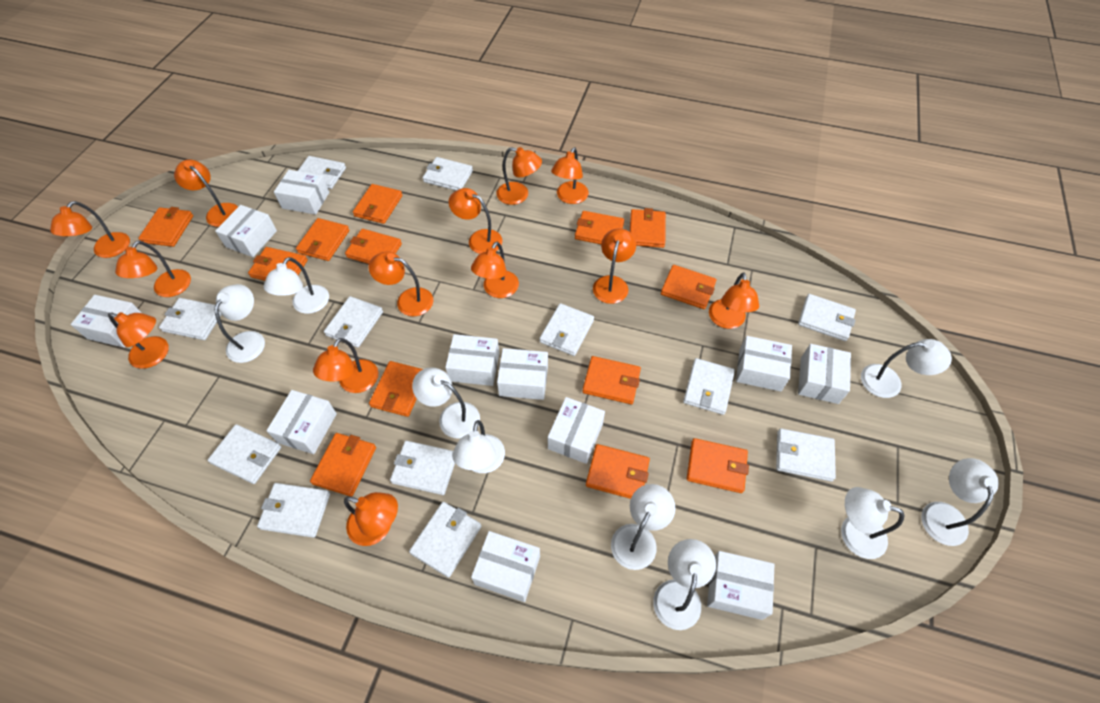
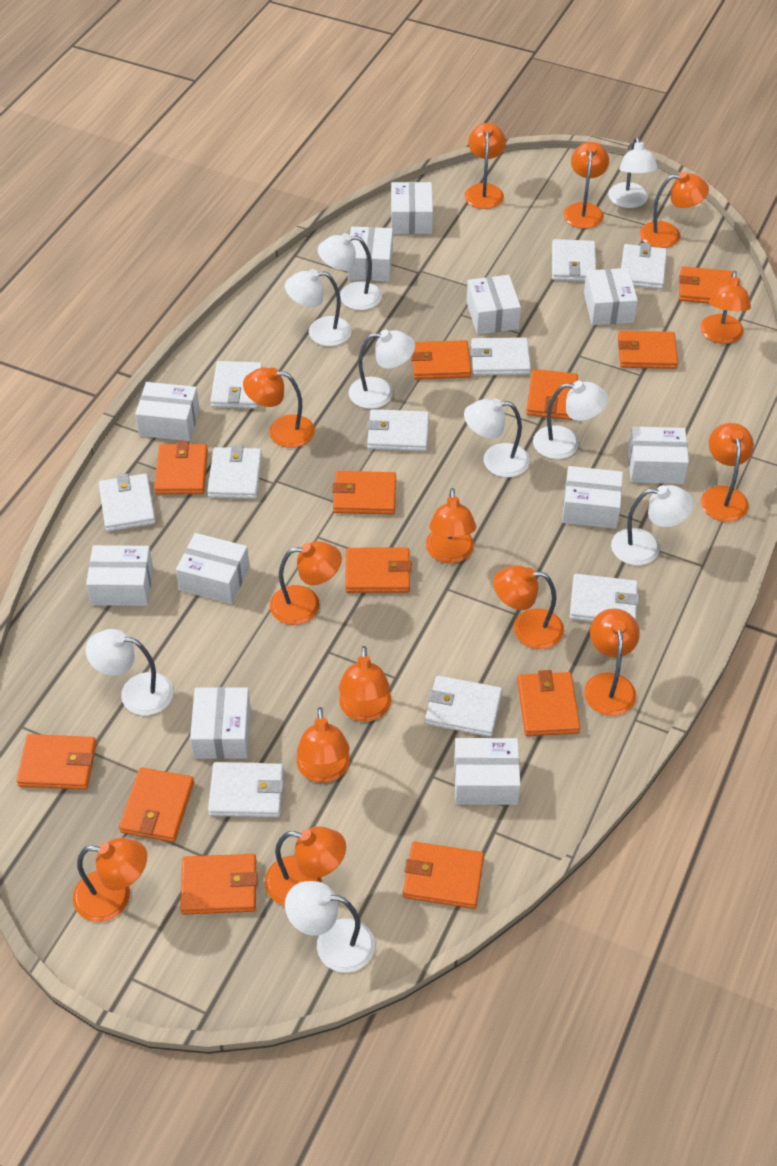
orange lamp: [50,201,130,258] [108,312,169,369] [115,241,191,297] [174,159,238,227] [313,338,379,393] [344,492,398,546] [368,251,433,316] [449,188,502,254] [471,242,519,298] [497,147,542,205] [551,147,589,204] [593,228,636,304] [709,272,759,329] = 13 -> [73,838,147,922] [243,367,315,448] [265,826,346,906] [270,541,342,625] [296,707,350,783] [339,646,391,722] [426,488,476,563] [464,123,506,209] [493,565,564,649] [563,142,609,229] [584,608,640,716] [640,172,709,248] [700,271,751,344] [701,423,754,522] = 14
orange wallet: [138,207,193,247] [248,247,308,281] [296,218,349,261] [310,433,376,497] [345,229,402,264] [353,184,402,224] [369,361,423,417] [575,211,624,244] [582,356,641,404] [586,444,650,499] [630,208,666,248] [661,265,716,309] [687,438,749,493] = 13 -> [16,734,97,790] [119,767,194,842] [154,441,208,494] [180,854,258,915] [332,471,396,514] [345,547,412,593] [403,842,484,909] [411,340,471,380] [517,670,580,736] [526,369,578,420] [618,331,678,369] [679,266,733,304] = 12
white wallet: [159,298,222,340] [208,424,281,484] [257,483,330,538] [298,156,346,189] [324,296,383,348] [390,441,455,495] [409,502,481,578] [423,157,473,191] [539,303,594,356] [683,358,735,415] [776,428,836,482] [798,294,856,341] = 12 -> [99,473,156,532] [207,445,262,499] [208,762,284,818] [210,361,263,409] [367,409,429,451] [425,675,502,737] [471,337,531,376] [552,239,596,281] [570,574,639,622] [621,243,667,289] = 10

